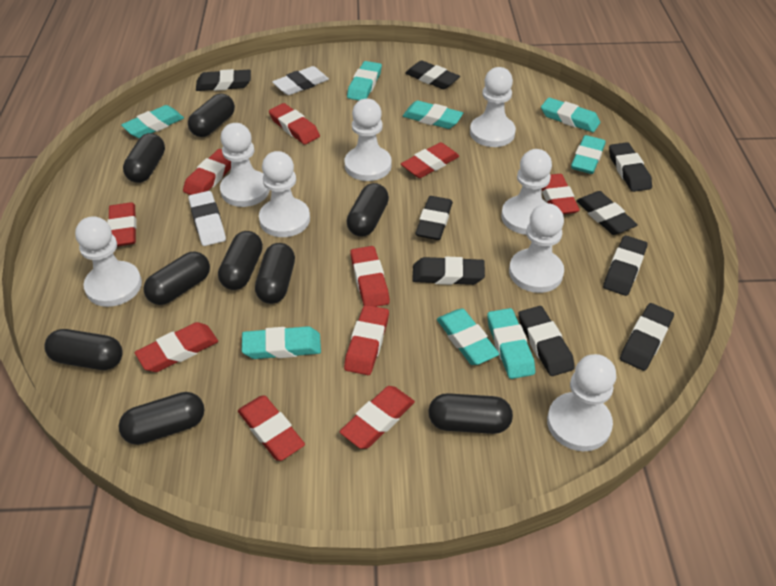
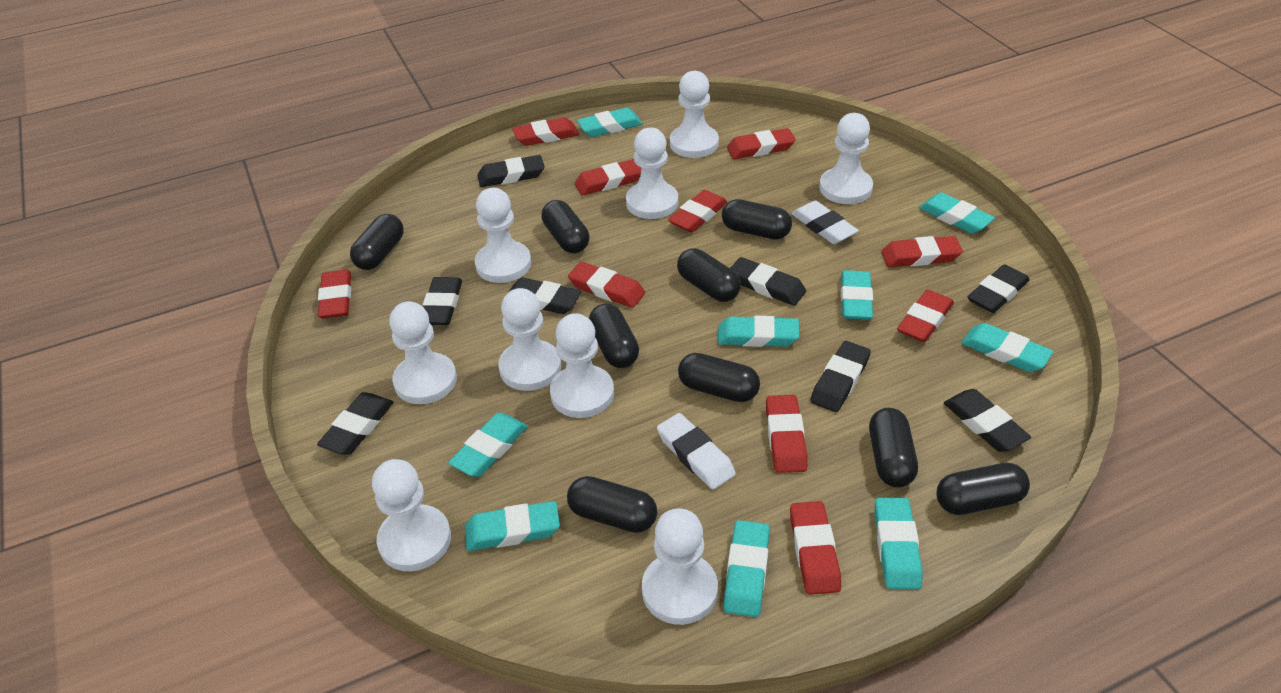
black eraser: [196,69,251,91] [405,60,460,89] [412,257,485,285] [416,196,453,240] [519,306,575,376] [576,191,638,235] [603,236,647,296] [609,142,652,192] [620,303,674,371] = 9 -> [317,392,394,455] [423,277,462,325] [477,155,545,187] [508,278,582,314] [730,257,806,306] [810,341,871,412] [944,389,1031,452] [968,264,1030,313] = 8
turquoise eraser: [121,105,184,138] [242,326,321,359] [347,61,382,100] [403,101,463,129] [437,309,499,365] [487,308,535,379] [541,97,600,132] [571,135,606,174] = 8 -> [448,413,528,477] [465,501,560,551] [577,108,643,137] [718,316,799,347] [723,520,770,617] [841,270,873,320] [875,498,923,589] [919,192,995,234] [962,323,1053,372] = 9
white pawn: [75,216,142,307] [220,123,270,207] [259,151,310,237] [344,99,392,181] [470,67,516,147] [501,149,552,235] [509,203,564,293] [547,354,616,451] = 8 -> [372,459,451,571] [389,301,457,404] [475,188,531,283] [498,288,561,391] [550,313,614,418] [626,128,678,219] [642,508,718,625] [670,71,719,158] [819,113,873,204] = 9

